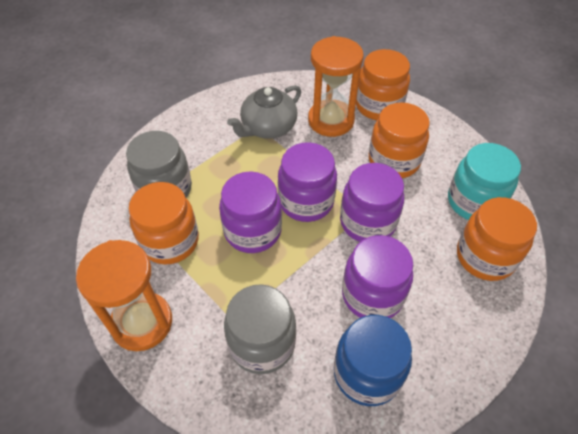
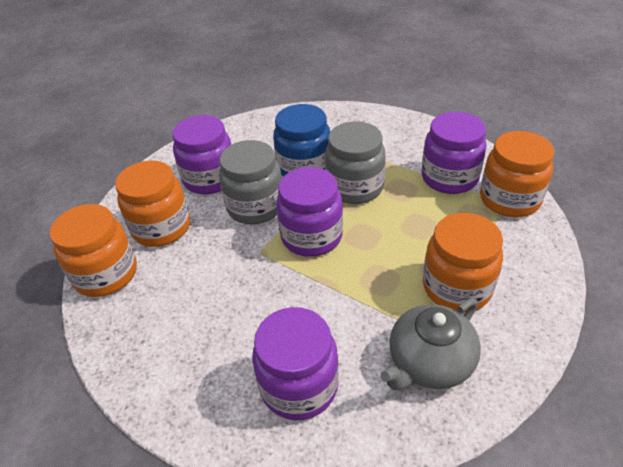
orange hourglass: [76,240,172,351] [308,36,364,137] = 2 -> none = 0
turquoise jar: [448,143,521,220] = 1 -> none = 0

